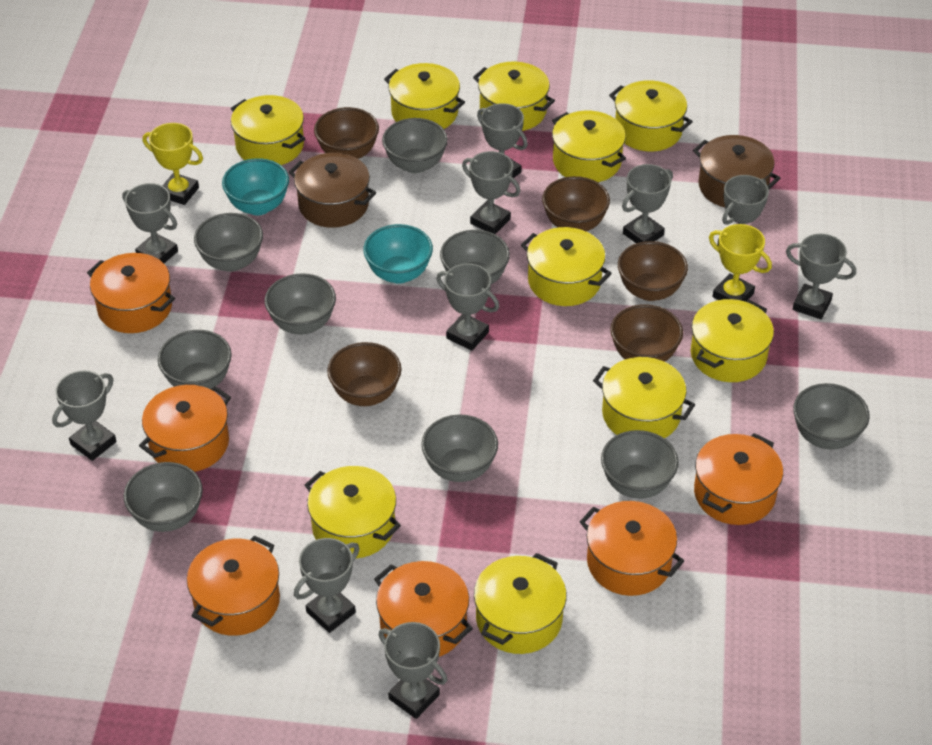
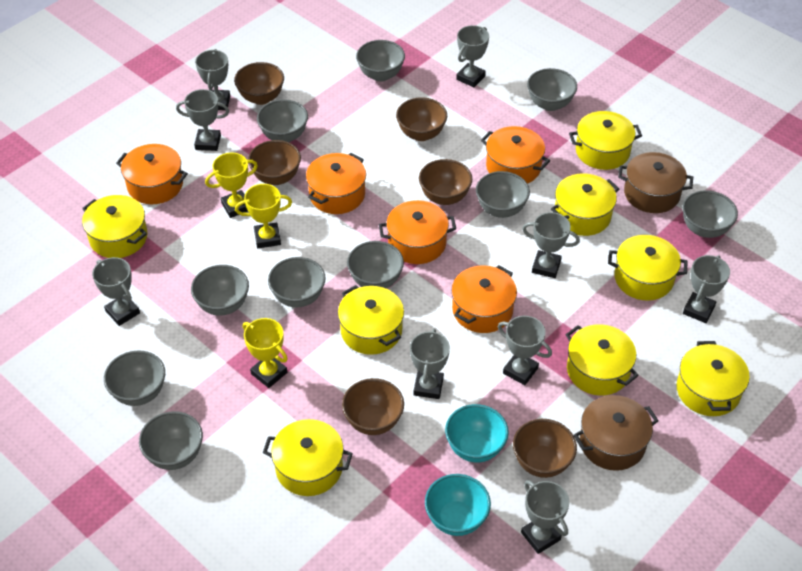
brown bowl: [314,107,379,159] [327,342,401,406] [542,176,610,231] [610,304,683,362] [618,241,688,301] = 5 -> [234,62,284,105] [248,140,301,185] [342,378,404,435] [396,97,447,141] [419,159,472,205] [513,419,577,478] = 6
grey bowl: [124,462,203,532] [158,330,232,389] [194,213,263,272] [264,273,336,334] [382,118,448,174] [421,415,498,482] [440,230,510,284] [601,430,679,499] [793,383,870,449] = 9 -> [104,350,165,406] [139,411,203,470] [191,265,249,316] [257,99,308,142] [268,257,326,307] [347,241,404,288] [356,40,405,82] [476,171,530,218] [527,68,577,111] [682,190,738,238] = 10
grey trophy: [52,370,116,461] [122,183,178,263] [294,538,360,633] [379,622,448,719] [436,263,499,351] [462,151,520,234] [477,103,528,178] [622,164,673,243] [717,175,769,247] [786,234,856,319] = 10 -> [92,257,140,326] [176,89,229,151] [195,49,230,110] [410,329,450,399] [456,25,489,87] [498,316,552,385] [521,480,569,554] [522,212,580,278] [683,255,730,323] = 9
orange pot: [87,253,175,333] [139,385,231,472] [187,535,280,636] [374,561,473,657] [580,501,684,596] [694,433,783,525] = 6 -> [116,144,188,204] [306,153,366,214] [379,200,456,264] [451,265,517,333] [481,126,550,184] = 5
yellow pot: [230,95,306,165] [305,466,401,559] [384,63,465,129] [473,62,555,131] [474,553,567,654] [521,227,612,306] [552,111,626,182] [593,357,695,438] [609,80,693,151] [691,299,774,382] = 10 -> [82,195,148,258] [263,419,353,496] [338,285,404,355] [551,173,619,236] [565,324,639,396] [569,111,642,170] [608,235,688,301] [676,341,750,416] = 8
yellow trophy: [143,123,203,205] [709,224,772,302] = 2 -> [205,153,258,218] [235,184,292,248] [243,318,288,388] = 3

